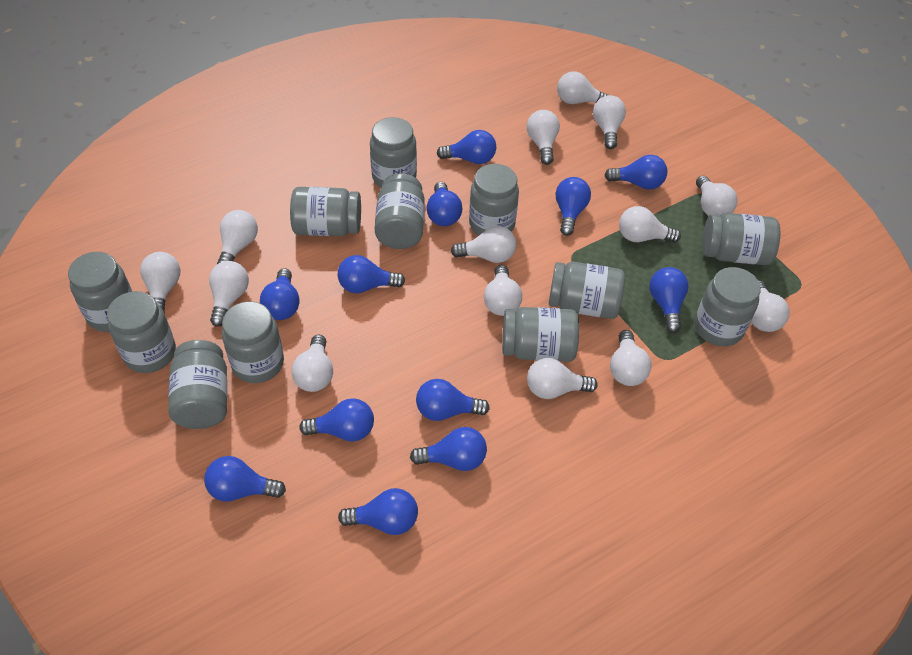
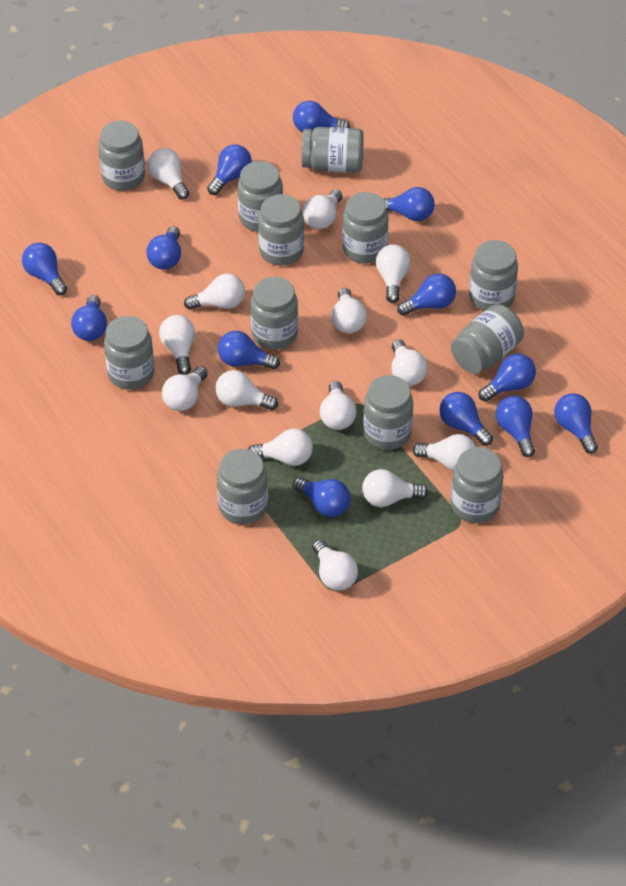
blue light bulb: [204,456,286,502] [260,268,300,320] [299,398,374,442] [337,255,405,293] [338,488,418,535] [410,427,487,471] [416,379,490,421] [426,182,462,226] [437,130,496,164] [555,177,591,236] [604,155,667,190] [649,267,689,333] = 12 -> [22,243,67,295] [71,295,107,341] [146,226,181,270] [207,144,252,195] [218,331,280,370] [293,101,350,132] [293,477,350,517] [383,187,435,221] [397,273,456,316] [439,392,493,446] [479,354,536,402] [496,396,535,457] [554,393,598,454] = 13

